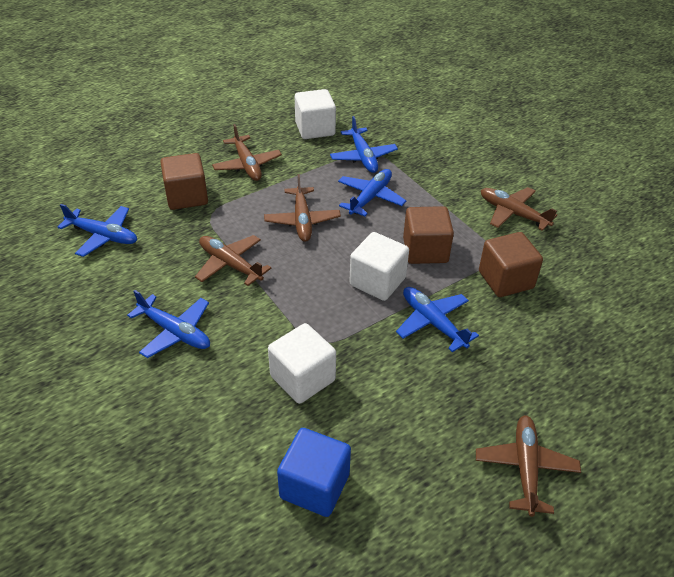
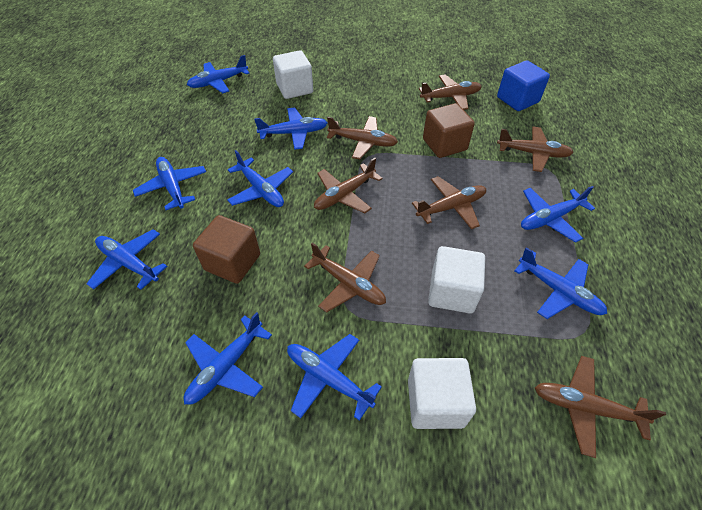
blue plane: [58,204,137,257] [127,290,210,358] [330,116,398,173] [338,169,406,216] [396,287,479,352] = 5 -> [86,229,168,290] [133,157,206,210] [184,312,272,405] [187,55,250,93] [227,150,293,207] [254,108,327,150] [287,334,382,421] [514,247,607,319] [521,186,595,243] = 9
brown cube: [160,153,208,210] [403,206,454,264] [479,232,543,297] = 3 -> [193,215,260,284] [423,103,475,158] = 2
brown plane: [195,235,272,286] [212,124,282,181] [264,174,341,242] [476,415,581,517] [481,187,557,231] = 5 -> [304,243,386,313] [314,158,383,213] [327,116,398,159] [412,176,486,229] [419,74,482,110] [497,127,574,172] [535,356,666,458] = 7

